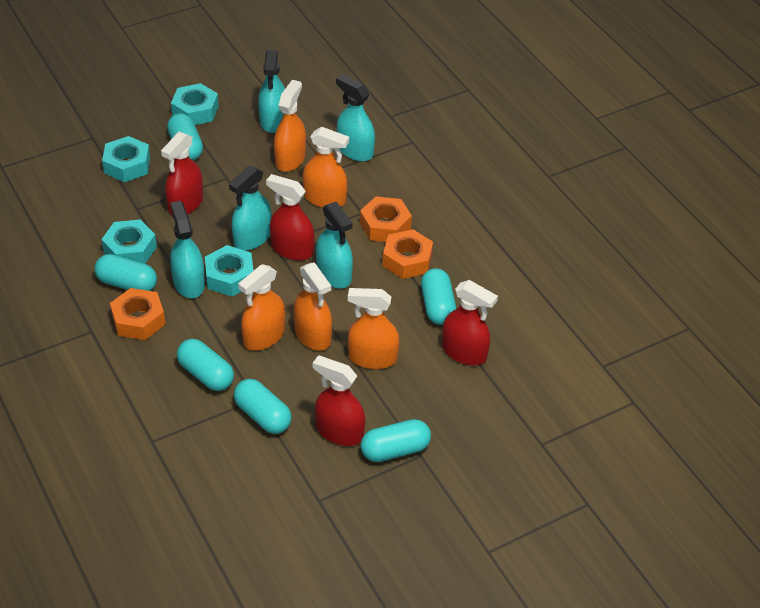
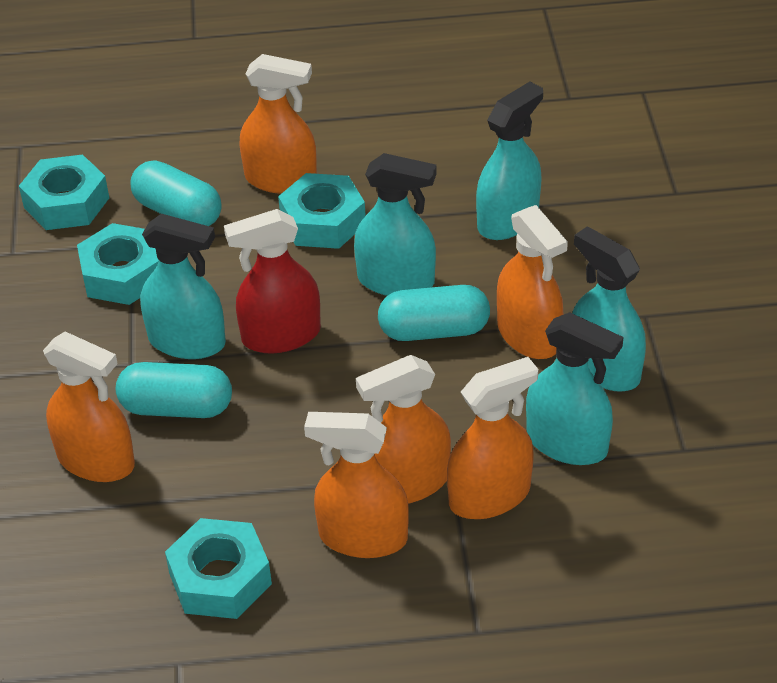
orange nut: [110,288,165,340] [360,197,412,242] [383,229,433,279] = 3 -> none = 0
orange spray bottle: [238,264,285,350] [274,80,306,172] [293,262,332,351] [303,127,349,208] [348,288,399,369] = 5 -> [43,331,135,482] [240,54,317,194] [304,412,409,558] [356,355,451,504] [447,357,538,519] [497,205,568,359] = 6
red spray bottle: [161,132,203,215] [266,174,314,261] [313,355,365,446] [442,280,498,366] = 4 -> [224,209,321,354] = 1
turquoise capsule: [94,254,157,291] [167,113,203,160] [177,339,234,391] [234,379,292,434] [361,419,431,462] [421,268,456,325] = 6 -> [116,362,232,418] [130,160,222,226] [378,285,490,341] = 3

